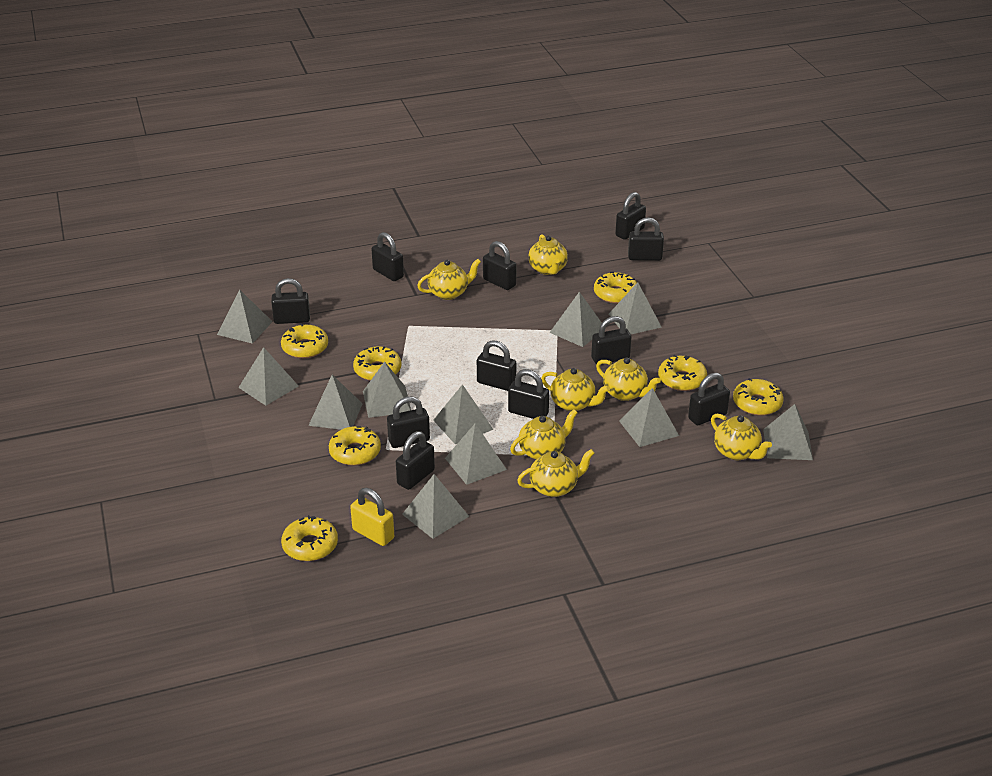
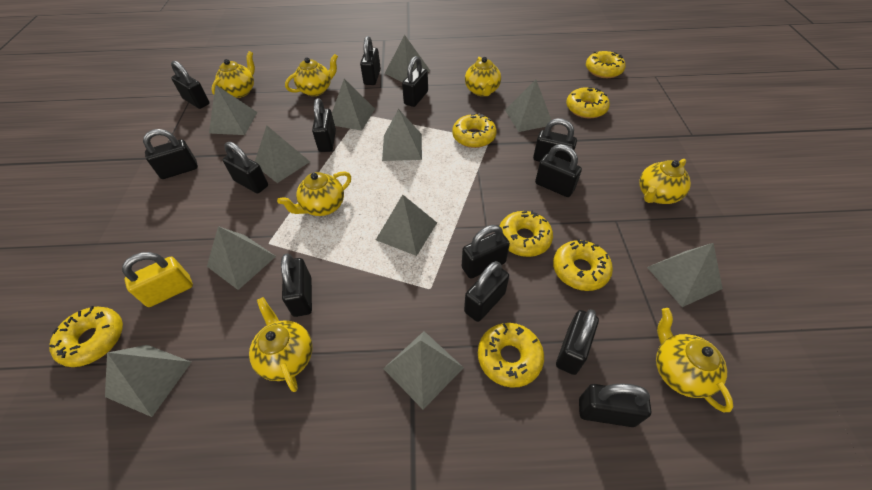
black padlock: [271,278,310,324] [372,232,404,281] [387,397,430,448] [396,431,435,490] [477,340,516,391] [483,241,517,290] [508,369,549,419] [591,316,631,365] [615,192,646,240] [628,217,664,261] [688,373,730,425] = 11 -> [143,129,198,179] [171,61,209,109] [223,142,268,194] [281,254,312,317] [312,98,336,152] [360,36,381,85] [402,56,428,107] [462,225,510,279] [464,261,509,322] [533,118,577,163] [535,144,582,197] [556,309,599,375] [579,383,651,427] = 13

